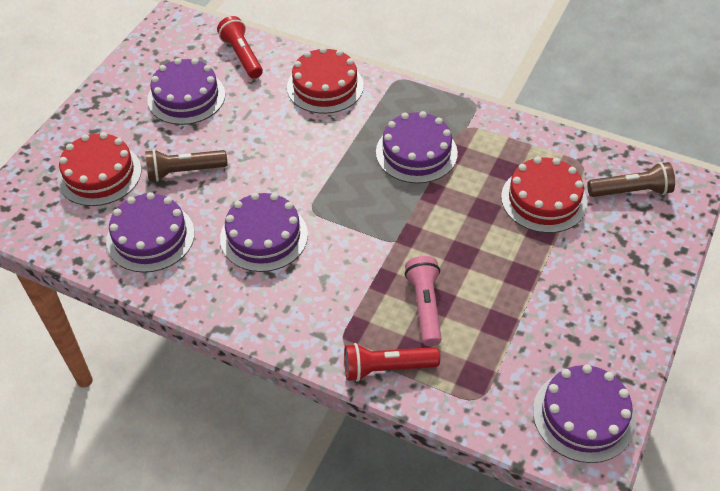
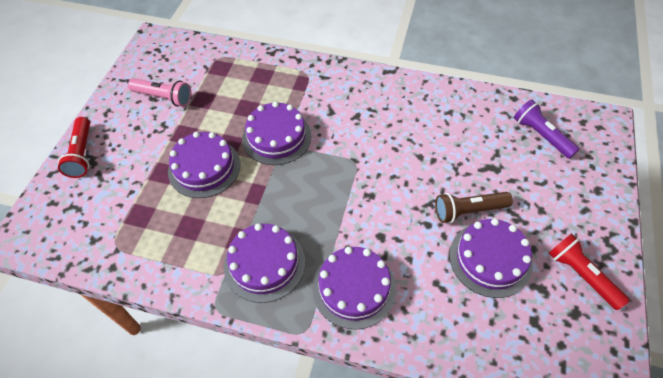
brown flashlight: [145,149,228,182] [587,162,675,197] = 2 -> [435,192,513,223] = 1
purple flashlight: none = 0 -> [514,100,579,159] = 1
red cake: [57,132,142,206] [287,47,364,114] [501,157,588,233] = 3 -> none = 0

